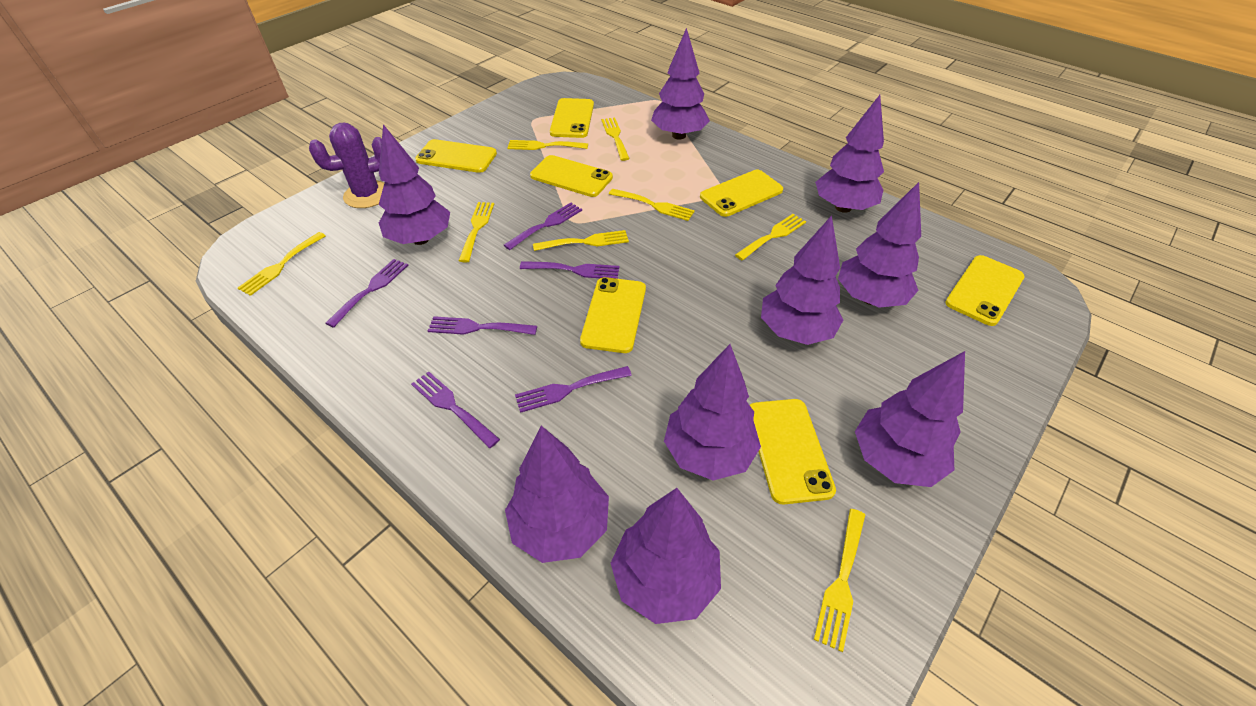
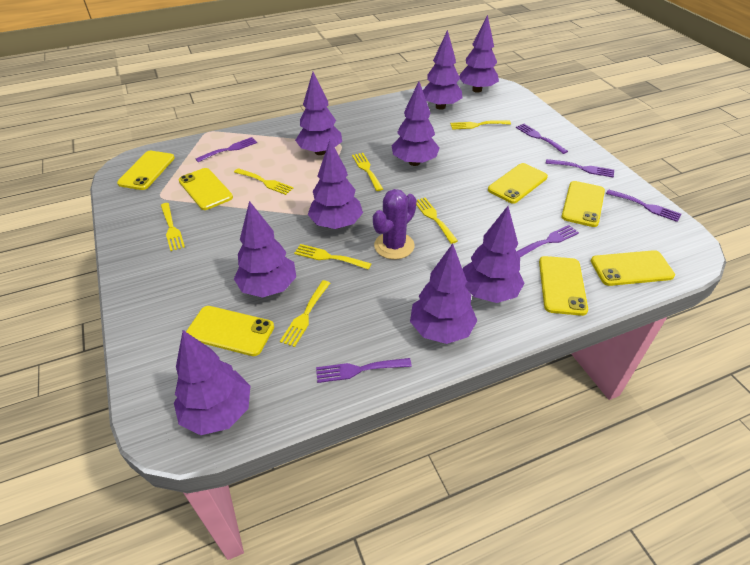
yellow fork: [237,232,326,296] [459,202,494,262] [507,140,588,150] [533,230,629,251] [601,117,630,161] [609,189,695,221] [735,214,806,260] [814,509,865,652] = 8 -> [161,203,185,251] [234,168,293,195] [280,280,330,347] [294,244,371,270] [352,153,383,191] [416,198,458,244] [450,120,511,130] = 7

